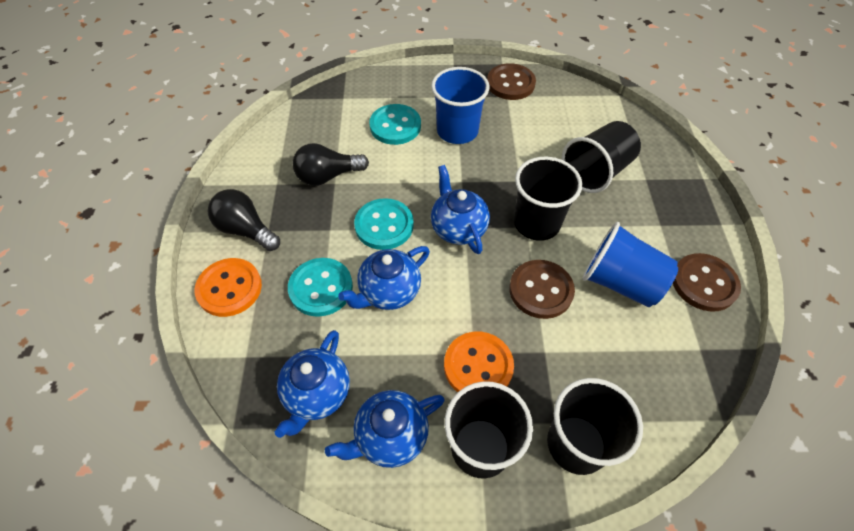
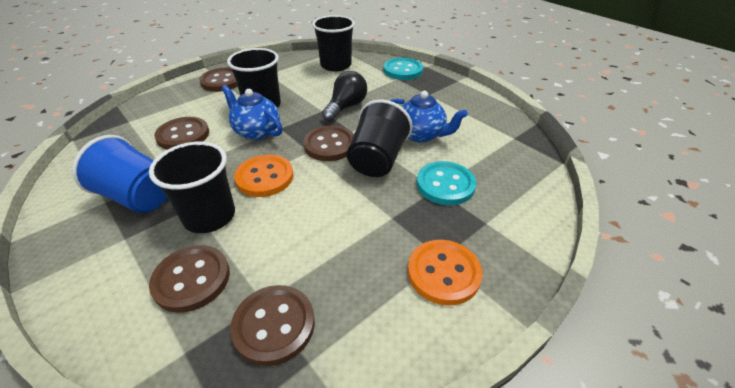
black light bulb: [208,189,280,251] [293,143,369,186] = 2 -> [322,71,367,121] = 1
blue cup: [431,67,489,144] [583,222,678,307] = 2 -> [72,135,167,213] = 1
blue teapot: [275,330,350,438] [325,390,445,468] [338,246,430,310] [431,165,490,254] = 4 -> [221,85,283,140] [390,91,468,143] = 2
brown button: [487,63,536,100] [509,260,575,319] [673,253,741,312] = 3 -> [149,245,230,313] [154,117,209,150] [199,68,238,92] [230,285,315,366] [303,126,354,161] = 5
turquoise button: [288,258,353,317] [354,198,414,250] [369,104,421,145] = 3 -> [384,58,423,80] [416,161,476,205] = 2

